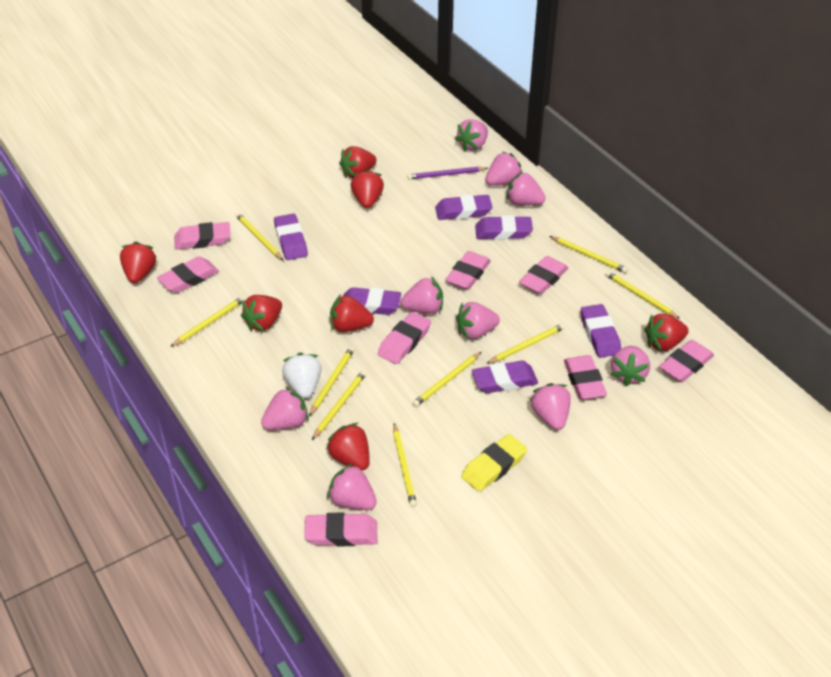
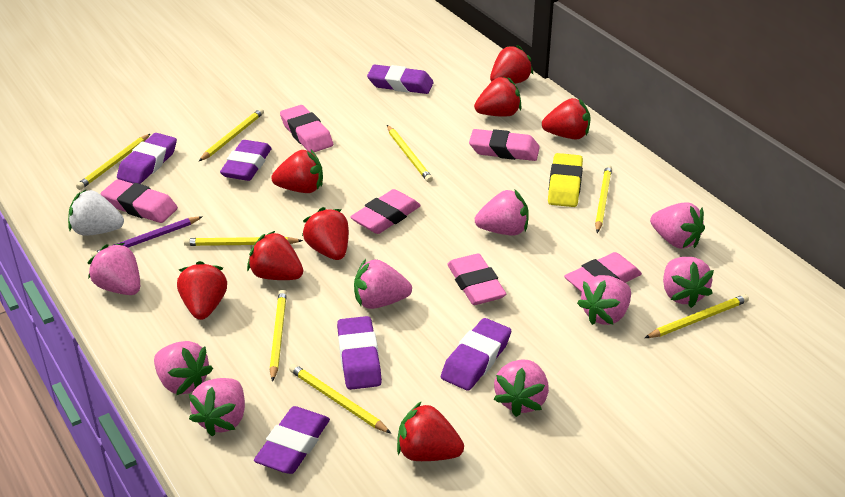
pink eraser: [157,256,219,293] [174,222,231,250] [304,512,377,546] [378,312,431,364] [445,251,491,290] [519,256,568,294] [564,355,607,400] [659,340,714,382] = 8 -> [101,179,178,223] [280,105,333,152] [350,189,421,234] [447,254,506,305] [469,129,540,161] [564,252,642,292] = 6
red strawberry: [120,242,157,283] [241,295,282,331] [326,423,370,471] [330,294,374,332] [339,146,377,178] [351,169,384,208] [644,313,689,351] = 7 -> [177,261,227,320] [247,231,303,280] [271,150,323,193] [302,207,349,260] [397,401,464,461] [474,77,521,117] [490,45,534,84] [542,98,591,139] = 8
yellow pencil: [170,296,245,347] [235,213,284,261] [309,347,355,416] [312,371,366,440] [393,423,417,507] [412,352,481,407] [486,324,565,364] [550,236,628,273] [605,271,680,319] = 9 -> [76,134,150,190] [184,237,303,246] [199,108,264,161] [270,290,287,382] [289,364,391,433] [387,125,433,182] [595,165,612,233] [645,294,749,338] = 8

